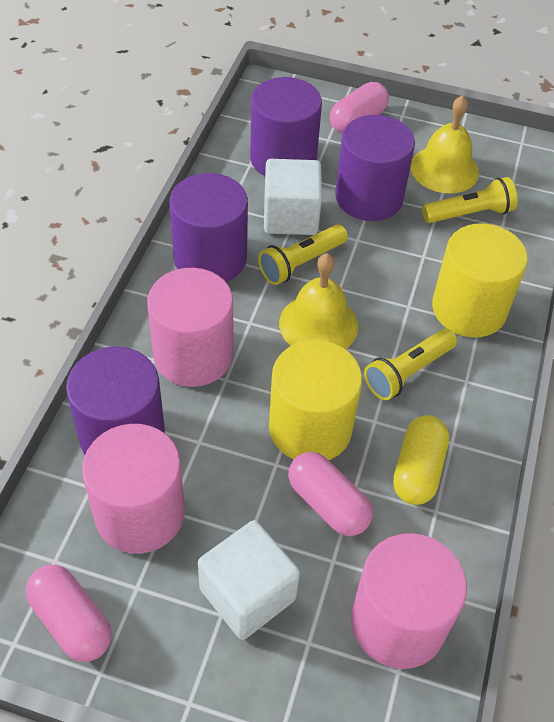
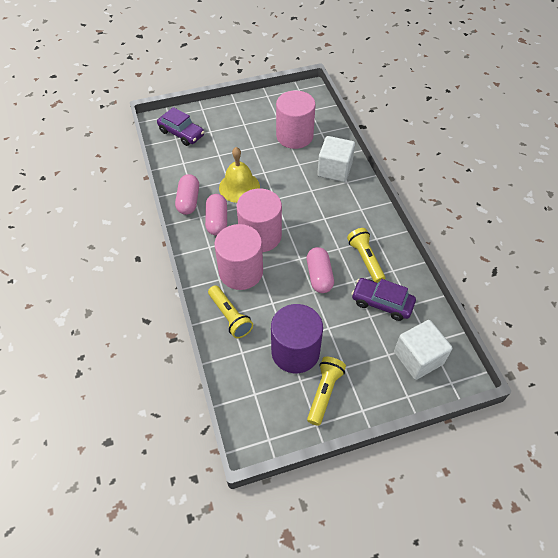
purple car: none = 0 -> [157,107,204,146] [352,278,416,321] = 2
purple cylinder: [66,347,165,455] [169,173,248,282] [250,77,322,176] [335,115,415,221] = 4 -> [271,304,323,373] = 1
yellow bell: [279,253,358,349] [411,95,479,194] = 2 -> [219,147,260,203] = 1
yellow capsule: [393,415,449,505] = 1 -> none = 0
yellow cylinder: [269,340,362,460] [432,223,528,338] = 2 -> none = 0

